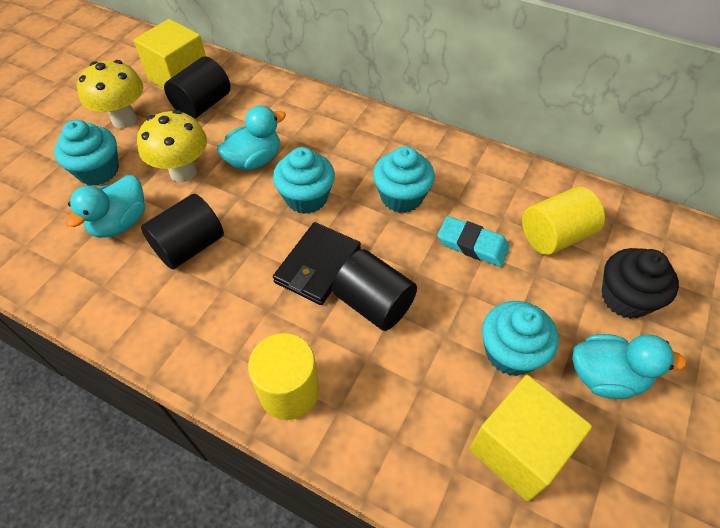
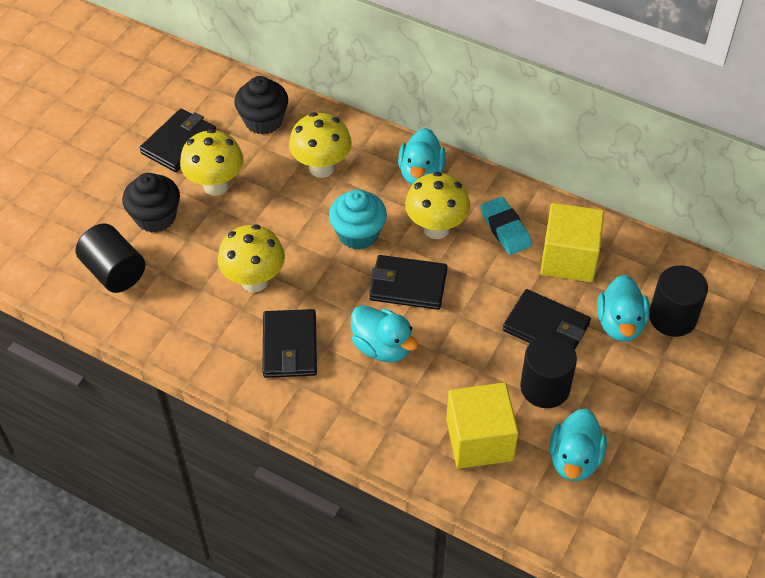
black cupcake: [601,248,679,319] = 1 -> [122,173,180,233] [234,76,288,135] = 2
black wallet: [273,222,361,305] = 1 -> [139,109,216,172] [262,309,317,378] [369,255,448,310] [503,289,591,350] = 4
turquoise cupcake: [54,120,119,186] [273,147,335,214] [373,146,435,213] [482,301,559,376] = 4 -> [329,189,387,250] = 1
turquoise duck: [65,175,145,238] [217,106,286,171] [572,334,687,399] = 3 -> [351,305,418,363] [398,128,446,185] [550,409,607,481] [597,275,650,342] = 4
yellow cylinder: [248,333,319,420] [522,187,605,255] = 2 -> none = 0
yellow mushroom: [77,60,143,128] [137,110,207,182] = 2 -> [180,129,244,196] [218,225,285,292] [289,112,352,178] [405,172,470,239] = 4

